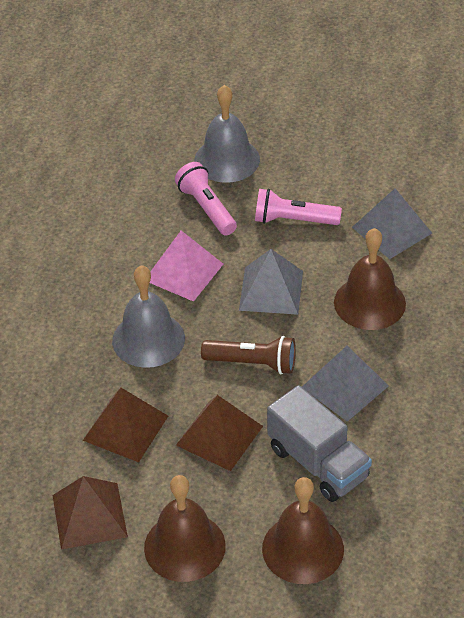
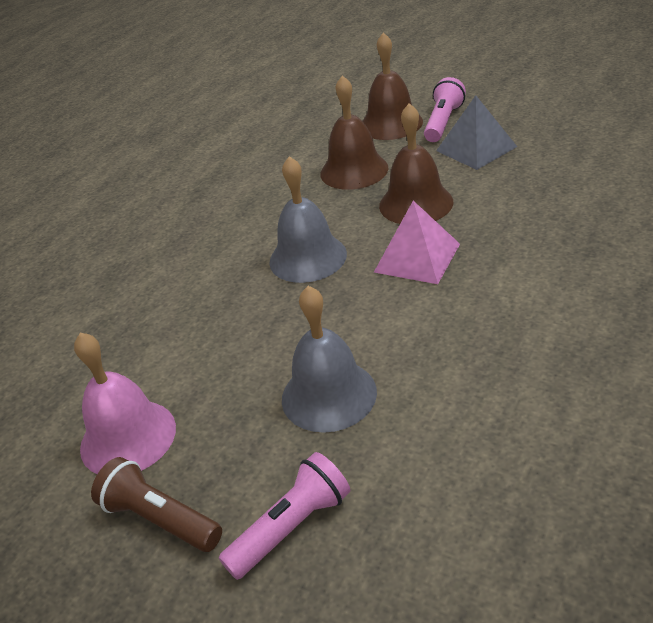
brown pyramid: [52,476,128,550] [83,388,168,462] [176,395,263,471] = 3 -> none = 0
grey pyramid: [239,249,303,315] [302,346,389,422] [352,188,432,259] = 3 -> [436,95,517,170] = 1
grey truck: [267,385,372,502] = 1 -> none = 0
pink bell: none = 0 -> [74,332,176,474] = 1

